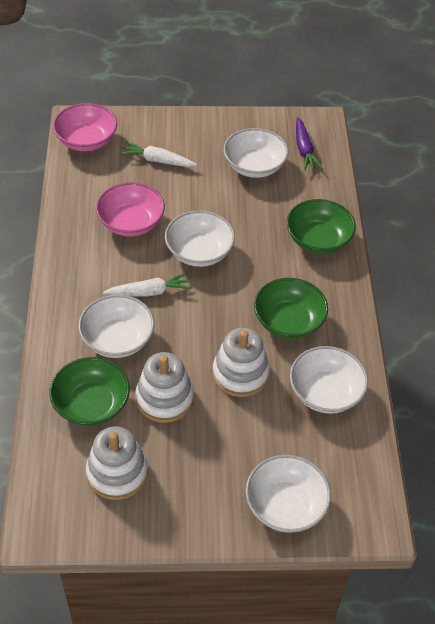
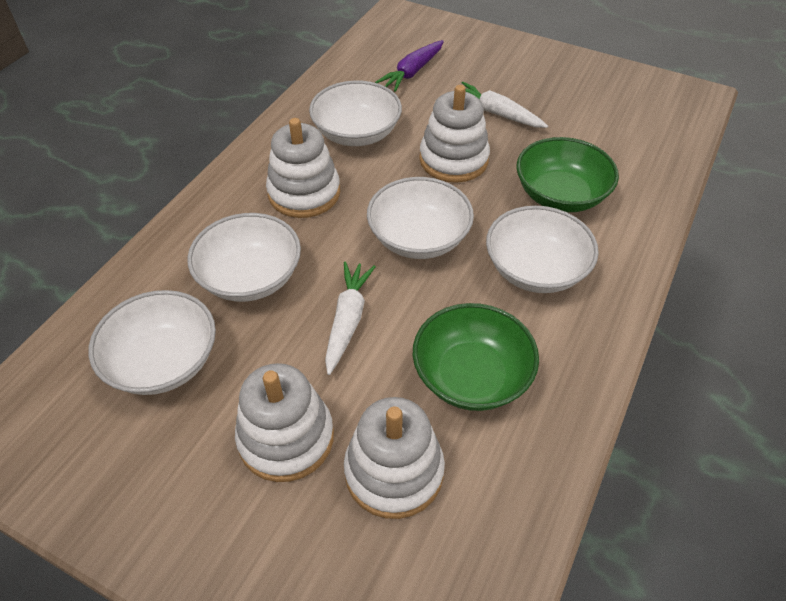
green bowl: [49,357,130,426] [254,278,328,339] [286,199,356,254] = 3 -> [413,303,539,411] [516,137,619,212] = 2
pink bowl: [53,103,117,151] [96,182,165,237] = 2 -> none = 0
white stacking toy: [86,426,148,500] [135,352,194,423] [213,328,270,397] = 3 -> [235,363,334,482] [266,118,340,218] [344,397,445,519] [419,85,490,183] = 4

